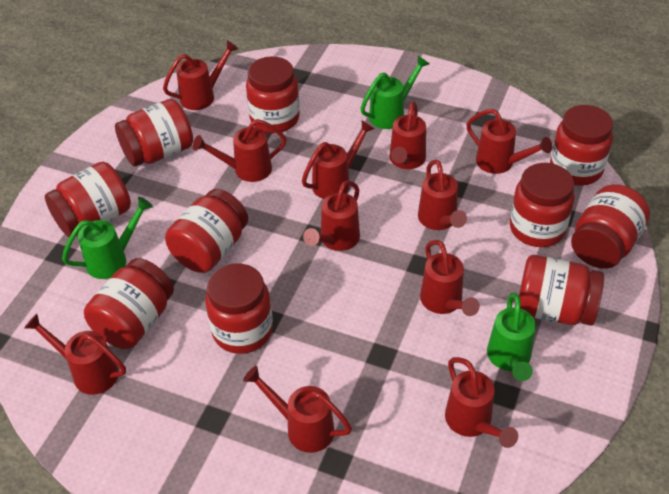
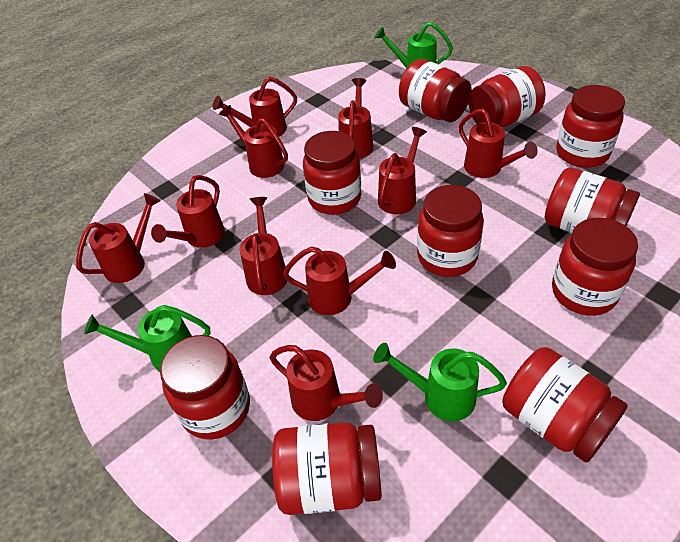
red watering can: [24,314,126,395] [163,40,238,110] [193,119,287,182] [243,366,352,453] [302,121,374,199] [303,180,360,251] [389,101,426,169] [418,159,467,230] [420,240,480,316] [445,357,518,448] [466,109,552,174] = 11 -> [76,193,160,283] [151,175,225,248] [213,77,297,137] [219,105,288,178] [240,197,287,295] [270,345,383,421] [283,246,396,315] [338,78,374,159] [378,127,427,214] [459,109,538,178] = 10

